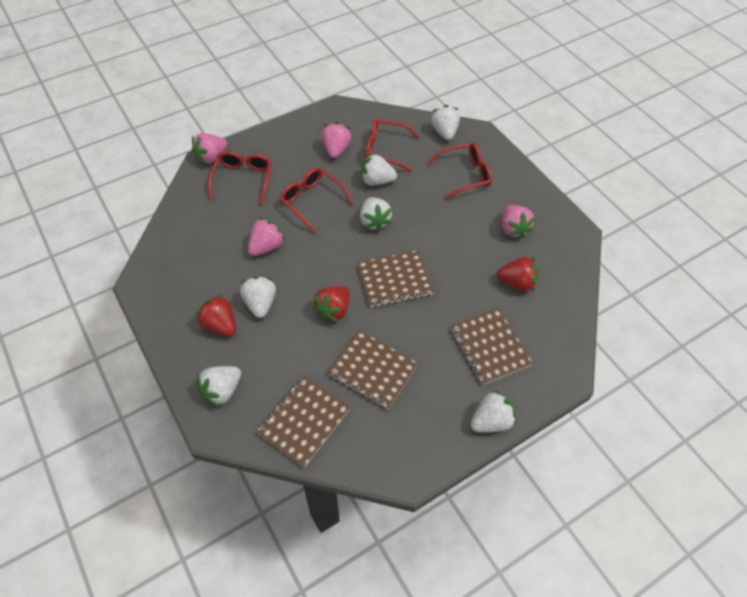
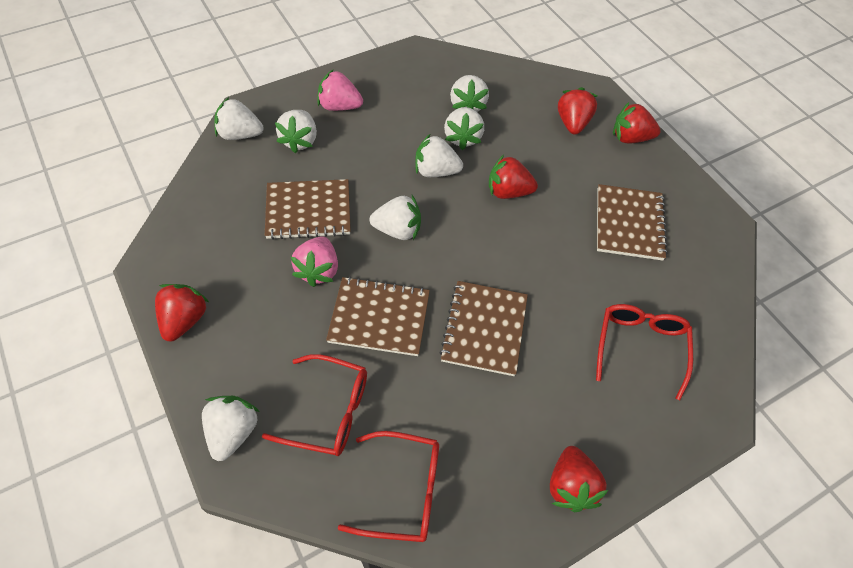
pink strawberry: [192,133,227,164] [248,217,285,256] [322,122,351,158] [502,205,536,240] = 4 -> [291,236,338,287] [318,69,363,111] = 2
red glasses: [208,151,272,205] [280,168,354,233] [365,119,419,172] [427,143,492,199] = 4 -> [262,354,367,456] [338,431,439,542] [596,304,693,400] = 3
red strawberry: [196,294,236,336] [312,286,350,323] [497,256,539,292] = 3 -> [155,284,210,342] [489,155,538,199] [550,446,608,512] [558,87,597,135] [613,102,661,144] = 5
white strawberry: [197,366,241,408] [240,276,276,318] [360,197,392,232] [361,153,397,186] [431,105,460,140] [471,390,516,432] = 6 -> [202,396,260,461] [214,97,264,140] [275,110,317,153] [369,195,421,240] [415,133,463,177] [444,107,484,150] [450,75,489,112] = 7

